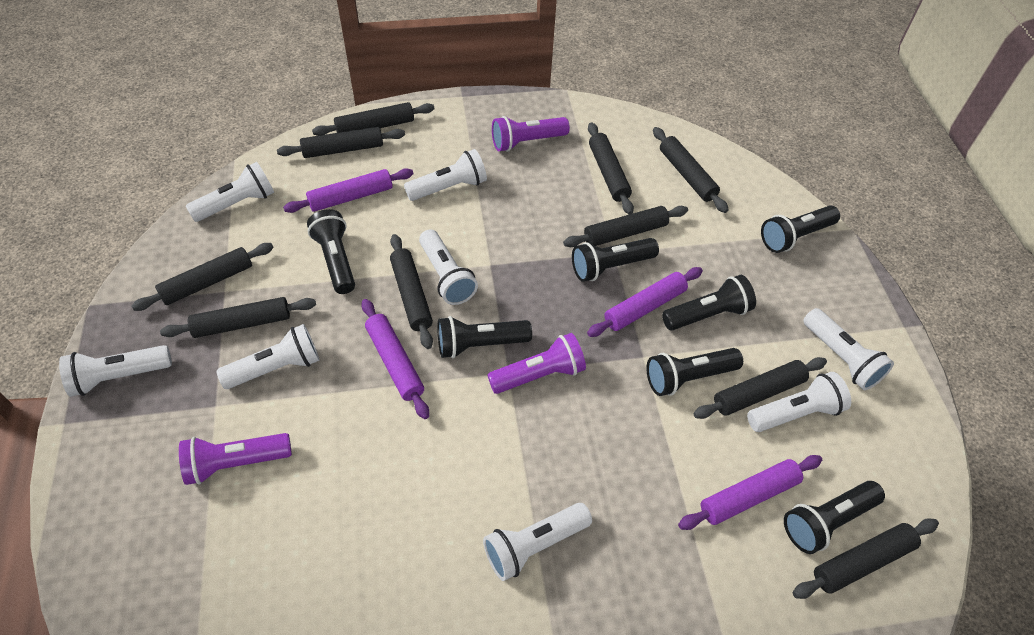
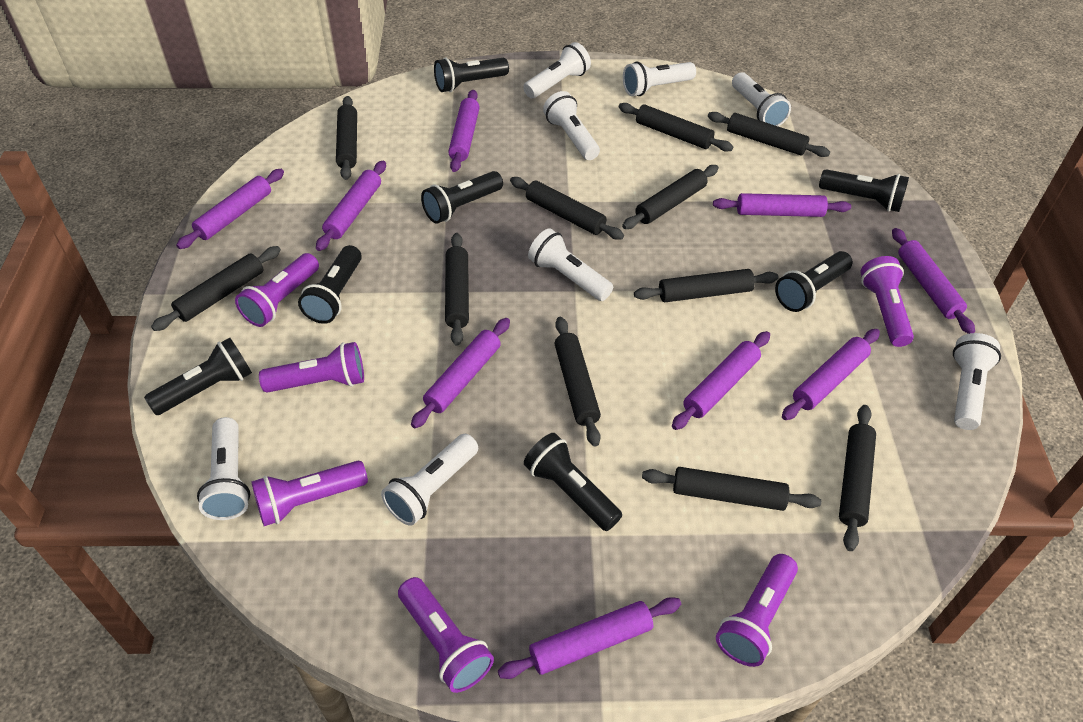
black rolling pin: [132,243,274,311] [160,297,316,338] [277,127,405,158] [312,102,435,136] [390,234,433,349] [563,206,688,247] [588,122,634,214] [653,127,728,213] [693,357,827,419] [793,519,939,599] = 10 -> [151,246,281,331] [336,96,357,180] [445,233,469,345] [510,177,624,240] [554,317,601,447] [619,103,734,152] [622,165,719,229] [634,269,778,302] [642,467,821,511] [708,112,830,157] [839,405,876,551] = 11
purple flashlight: [179,433,292,485] [487,333,586,394] [492,116,570,152] = 3 -> [235,253,319,327] [251,461,368,526] [259,342,364,393] [398,577,494,693] [716,554,798,667] [860,256,914,347] = 6
purple rolling pin: [283,169,414,213] [361,299,429,419] [587,267,703,337] [678,455,822,530] = 4 -> [176,169,284,249] [316,161,386,251] [411,318,510,428] [448,90,480,172] [498,597,681,679] [672,331,770,430] [713,193,851,217] [782,329,880,420] [892,228,975,334] = 9

